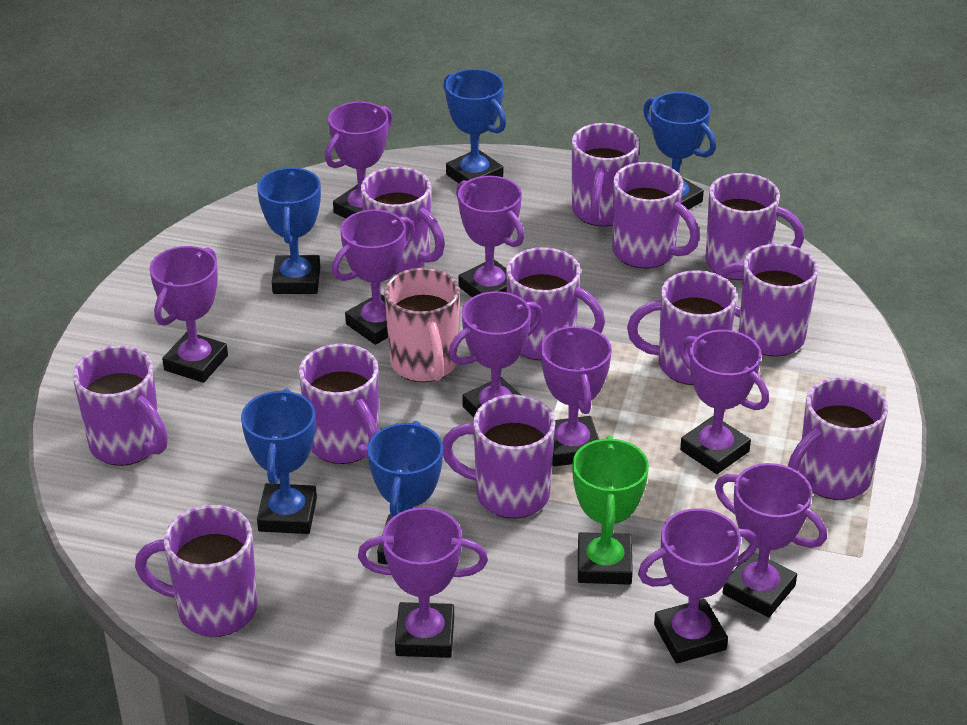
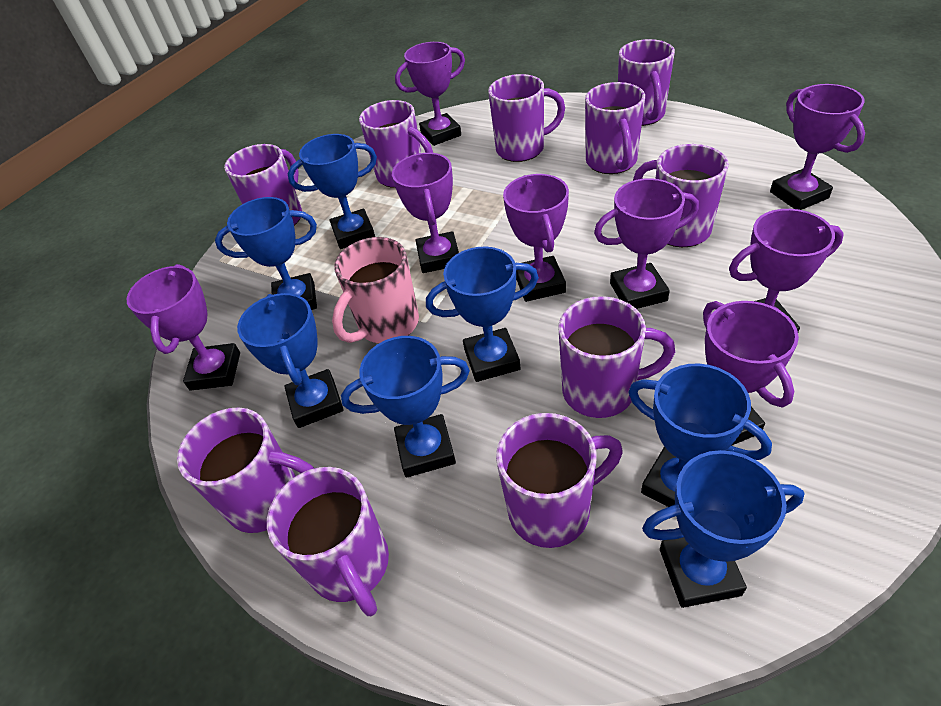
blue trophy: [241,389,317,534] [257,167,321,294] [367,421,443,565] [443,69,506,183] [643,92,716,210] = 5 -> [215,197,317,310] [237,293,344,428] [288,134,377,249] [341,336,470,477] [426,246,539,382] [628,364,772,507] [642,450,805,608] = 7
green trophy: [572,436,649,585] = 1 -> none = 0
purple mug: [72,345,168,466] [135,505,257,637] [299,344,379,464] [361,167,445,274] [442,395,555,519] [506,247,605,360] [572,123,640,226] [612,162,700,268] [627,270,737,385] [705,173,805,280] [717,244,818,357] [788,377,888,500] = 12 -> [177,408,315,533] [224,144,302,226] [267,467,389,616] [359,100,433,188] [488,74,565,162] [496,413,623,548] [558,296,675,418] [585,82,645,174] [618,39,675,126] [633,144,729,247] = 10
purple trophy: [150,246,228,383] [325,101,393,219] [332,210,415,345] [358,507,488,658] [449,291,542,417] [456,176,524,297] [541,325,612,466] [638,509,758,664] [679,330,769,474] [715,463,827,617] = 10 -> [127,264,240,391] [392,153,459,273] [395,42,465,146] [503,174,569,302] [594,178,699,309] [703,301,799,445] [729,209,844,332] [770,84,865,210] = 8

